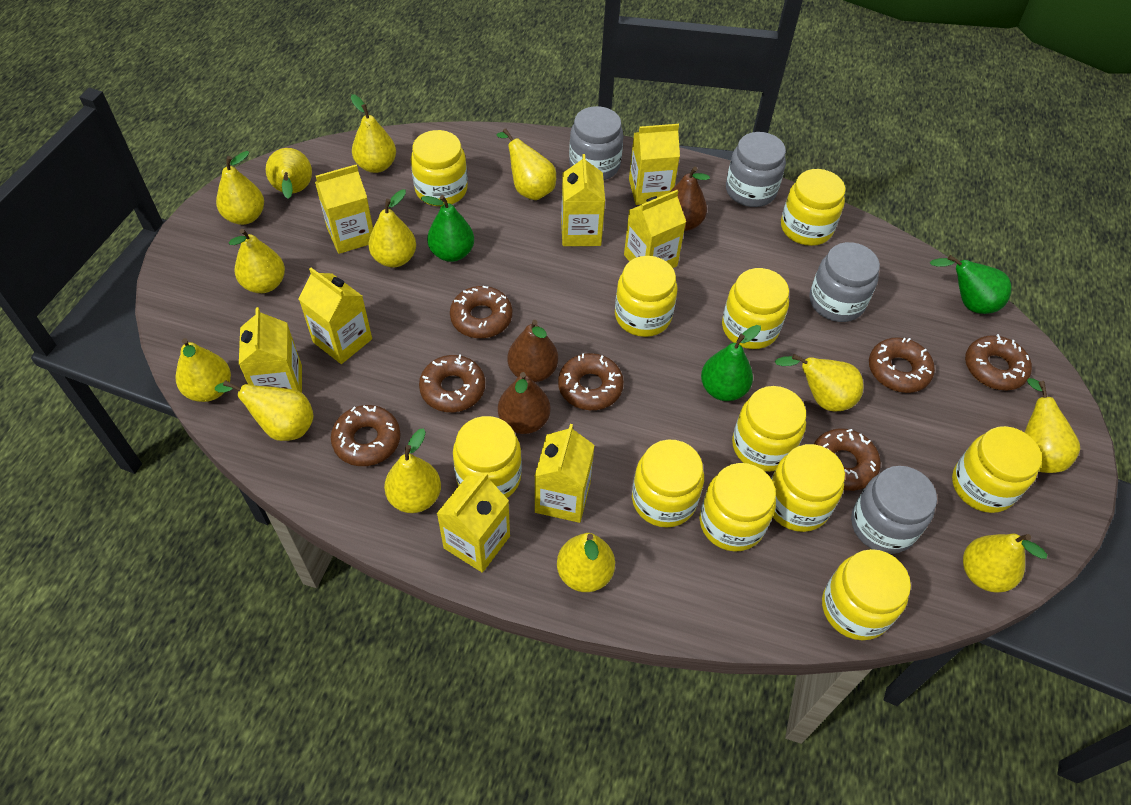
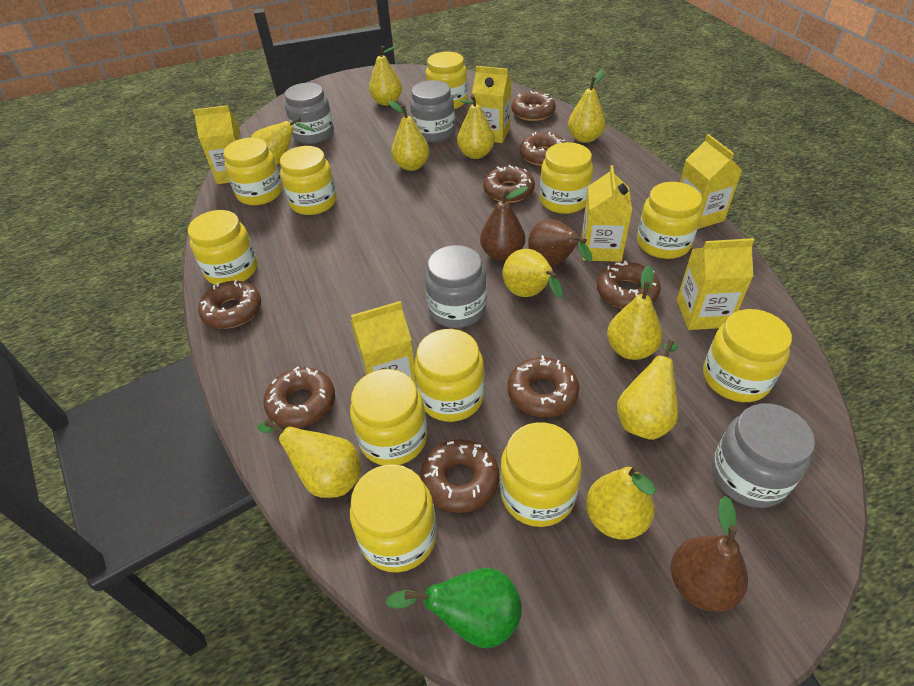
brown donut: [331,405,401,466] [419,354,485,412] [450,286,512,338] [558,353,624,410] [814,428,881,491] [869,337,935,393] [965,334,1032,390] = 7 -> [198,280,261,329] [263,367,335,428] [420,439,499,513] [483,165,535,203] [508,355,579,418] [512,91,556,121] [520,132,566,166] [597,261,661,309] = 8
green pear: [421,195,474,262] [701,325,761,401] [930,255,1011,314] = 3 -> [385,568,522,648] = 1
yellow carton: [239,307,302,393] [299,268,372,364] [315,164,373,254] [436,472,510,573] [534,424,595,523] [561,154,605,246] [624,190,686,268] [629,124,680,205] = 8 -> [193,105,243,184] [351,301,416,385] [472,66,511,143] [581,165,632,262] [677,238,754,330] [680,134,742,229] = 6
yellow pear: [176,338,231,402] [215,380,314,441] [216,151,264,225] [229,229,285,293] [266,148,312,199] [351,94,396,173] [368,189,416,267] [384,429,441,513] [497,128,556,200] [557,533,615,592] [775,354,863,412] [963,534,1047,593] [1024,378,1080,473] = 13 -> [251,118,313,165] [257,419,361,498] [369,46,402,106] [388,101,430,171] [457,95,495,159] [502,249,563,298] [568,70,606,143] [586,465,656,540] [607,265,662,360] [617,340,678,440] = 10

